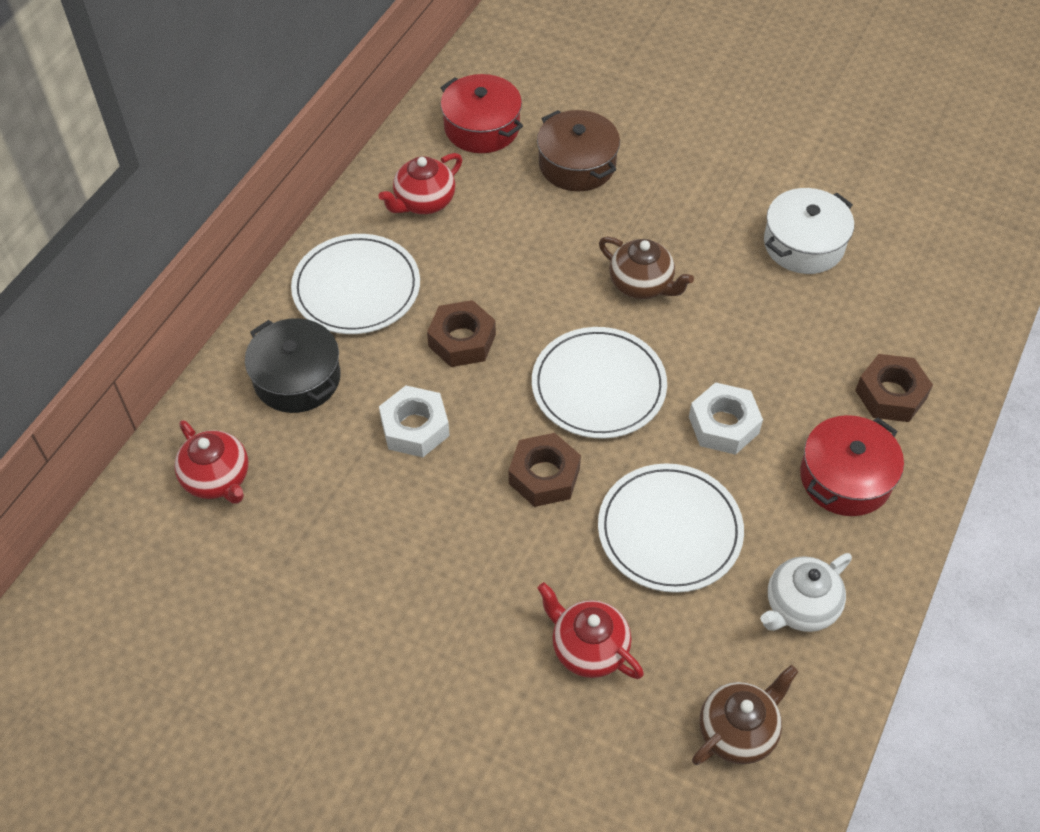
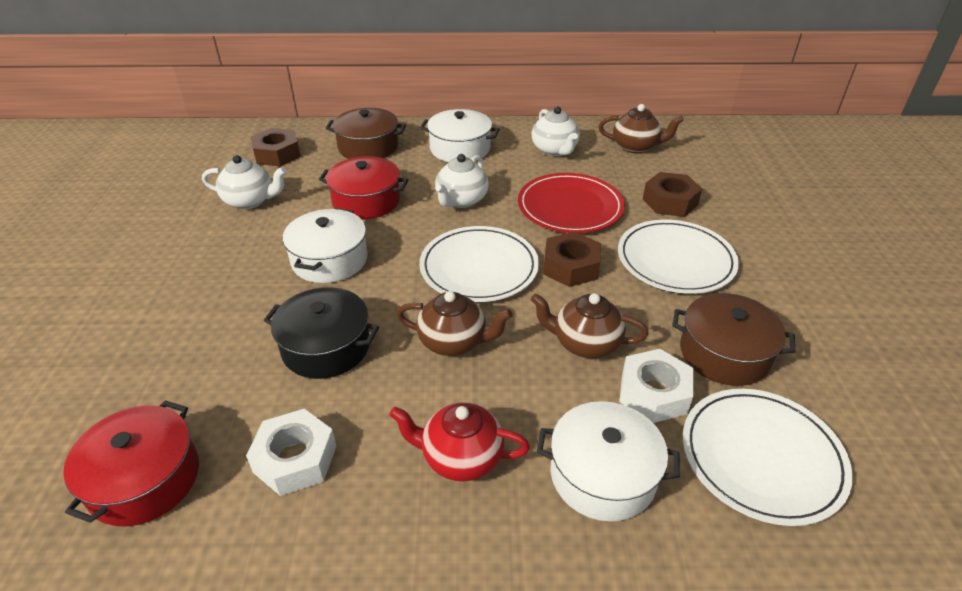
brown pot: [537,110,620,192] = 1 -> [325,108,406,159] [672,293,795,386] = 2
brown teapot: [599,237,694,299] [692,665,798,765] = 2 -> [397,291,513,356] [531,293,648,358] [599,104,684,153] = 3
red plate: none = 0 -> [518,173,625,233] = 1
red teapot: [174,420,248,504] [379,153,462,214] [537,582,644,679] = 3 -> [389,402,530,481] = 1
white pot: [764,188,854,274] = 1 -> [282,208,368,283] [420,109,500,162] [537,401,680,522] = 3
white teapot: [760,553,852,632] = 1 -> [202,155,287,209] [435,154,489,208] [531,106,580,156] = 3

